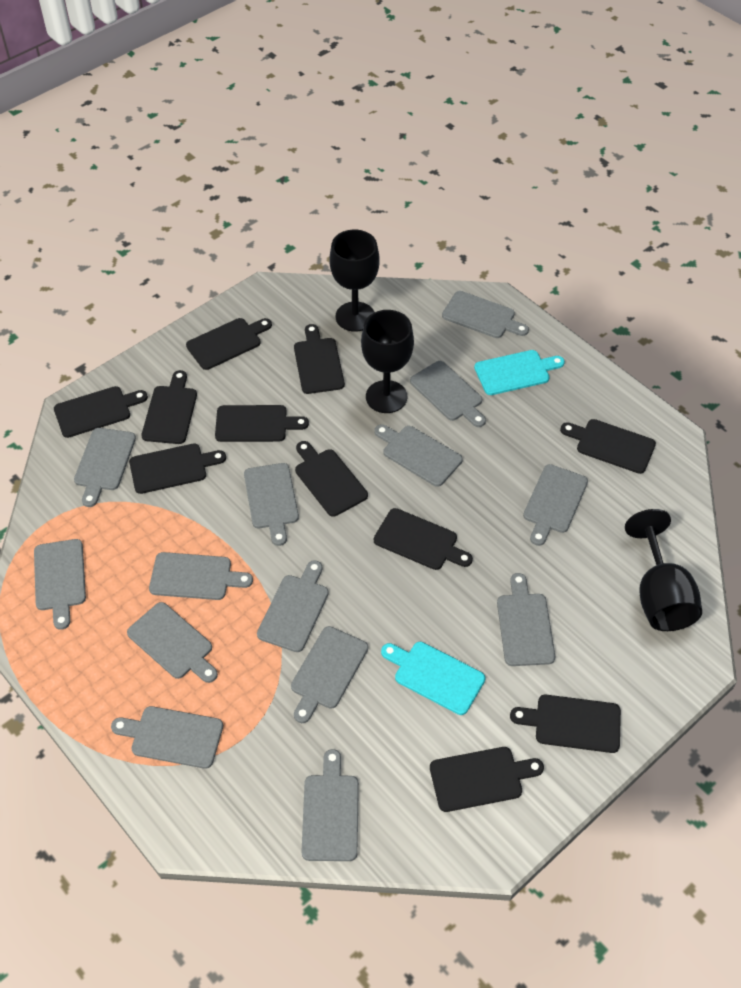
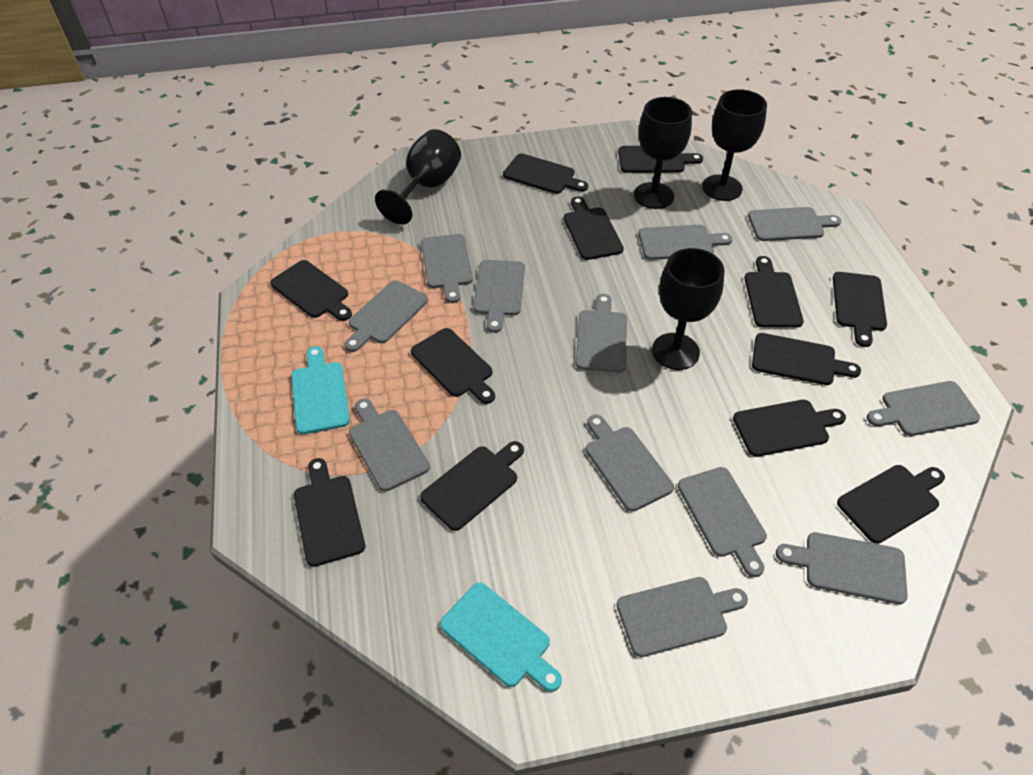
black cutting board: [54,386,148,438] [129,444,226,494] [141,370,197,444] [186,318,272,370] [215,405,309,442] [294,324,345,394] [295,441,368,517] [374,508,473,570] [430,747,544,812] [510,695,621,753] [560,419,656,474] = 11 -> [270,260,352,321] [294,458,365,567] [411,328,495,404] [420,441,524,531] [503,153,588,194] [564,196,624,260] [618,146,703,173] [733,400,846,457] [744,256,804,328] [752,333,861,385] [833,272,887,347] [837,465,945,544] = 12
black goblet: [329,230,379,332] [361,310,414,413] [625,509,702,631] = 3 -> [375,129,461,225] [634,97,692,209] [652,248,725,370] [702,89,767,201] = 4
grey cutting board: [34,539,86,630] [74,428,136,507] [111,706,223,769] [127,602,218,683] [149,552,253,600] [244,463,299,546] [257,560,329,652] [291,626,368,723] [301,749,359,861] [374,424,463,487] [410,361,486,427] [442,291,529,338] [497,573,555,666] [523,464,588,546] = 14 -> [344,280,428,352] [349,399,430,491] [421,234,473,303] [473,260,525,333] [576,294,627,372] [586,415,674,512] [616,577,748,657] [638,225,733,260] [678,467,767,577] [748,207,841,241] [776,532,908,604] [867,381,980,436] = 12

